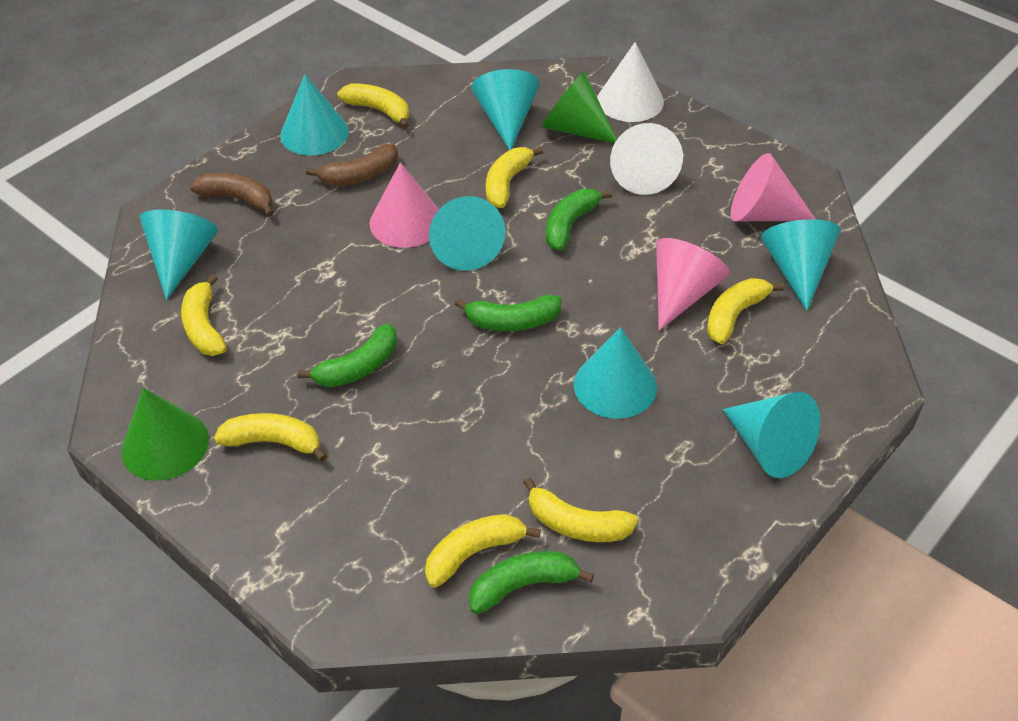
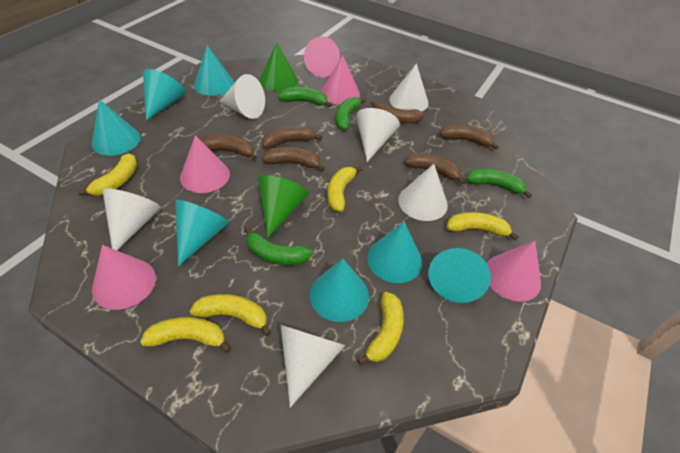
brown banana: [190,173,274,217] [306,144,398,186] = 2 -> [201,135,257,160] [262,126,322,148] [262,147,325,171] [371,101,425,124] [404,153,465,185] [440,125,499,150] = 6
pink cone: [370,162,439,248] [656,238,730,331] [731,153,815,221] = 3 -> [92,245,156,310] [180,135,230,193] [304,37,340,77] [321,55,360,105] [487,241,541,302] = 5
white cone: [597,42,664,122] [610,123,683,195] = 2 -> [102,188,161,251] [219,74,265,119] [280,325,346,408] [356,108,400,162] [389,63,429,111] [398,164,448,221] = 6
yellow banana: [181,274,227,356] [214,413,327,462] [337,83,409,129] [425,514,541,588] [486,147,543,208] [523,477,638,542] [707,278,784,344] = 7 -> [78,153,137,196] [140,317,231,353] [190,294,271,336] [327,166,363,212] [357,292,404,365] [447,212,519,241] = 6

